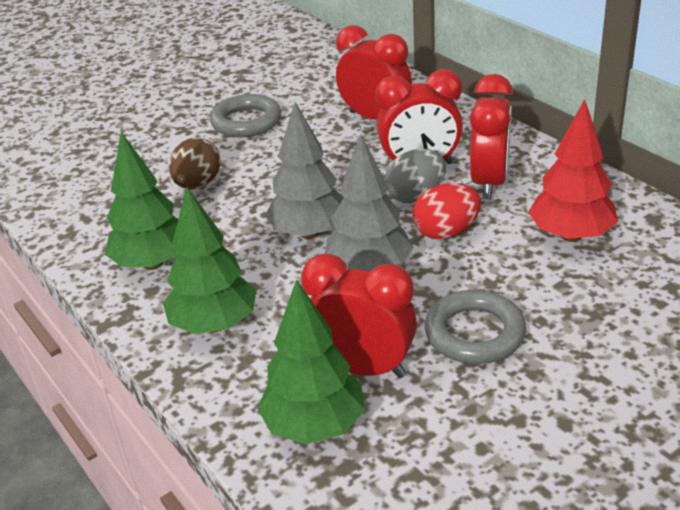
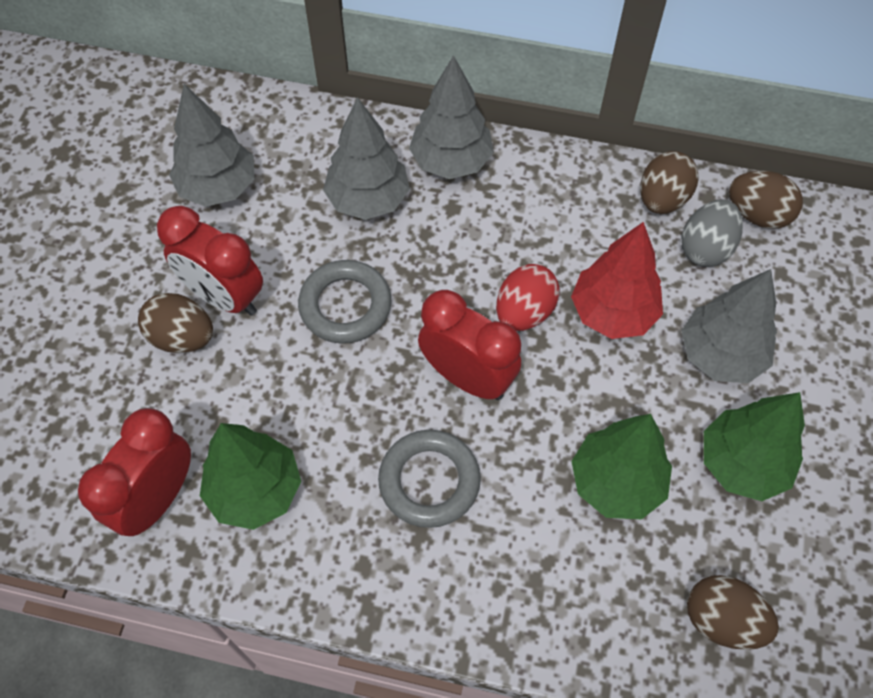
brown egg: [169,137,221,189] = 1 -> [138,293,213,353] [640,151,698,214] [687,575,779,650] [729,171,803,229] = 4
grey tree: [265,102,344,239] [325,134,414,272] = 2 -> [169,84,254,207] [323,97,410,220] [409,55,494,179] [681,269,777,383] = 4
red clock: [301,253,417,378] [336,25,412,119] [376,69,463,169] [470,74,513,199] = 4 -> [78,408,191,536] [157,206,263,316] [418,290,521,400] = 3

